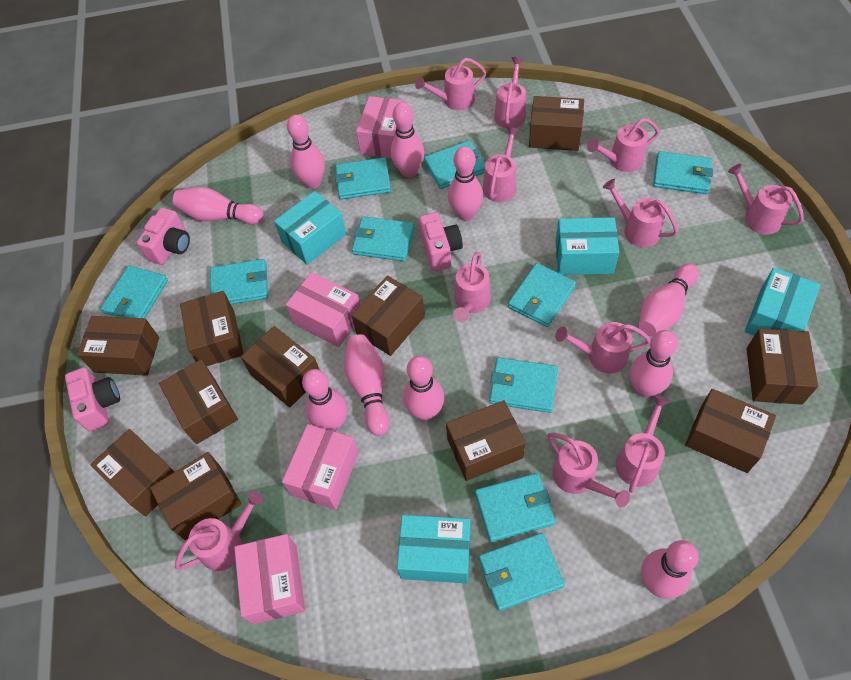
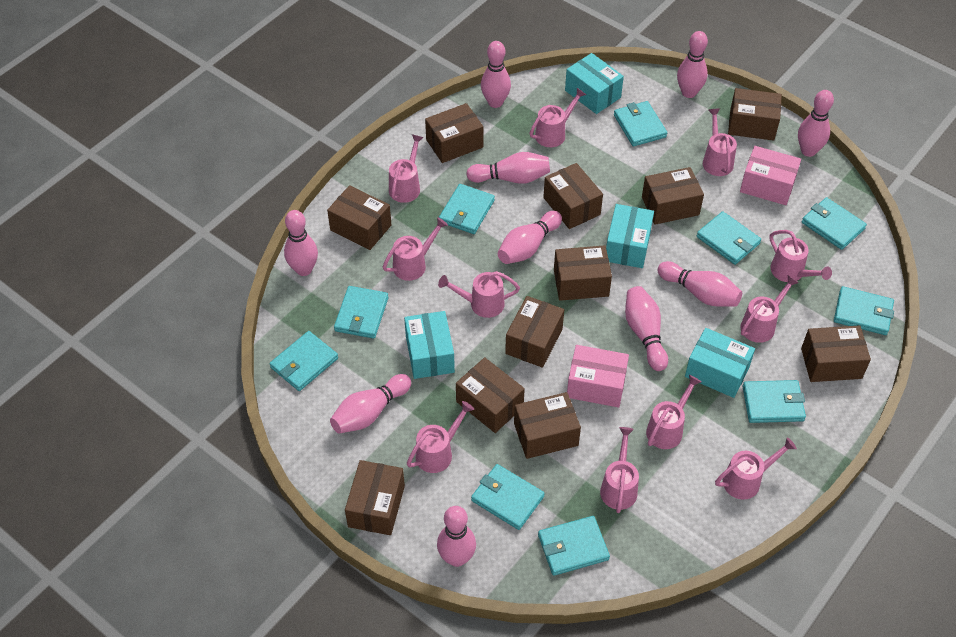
pink box: [234,534,305,624] [282,424,359,510] [286,272,360,347] [356,96,406,158] = 4 -> [567,345,629,408] [740,146,801,205] = 2
pink camera: [65,367,120,431] [137,208,190,265] [419,212,463,271] = 3 -> none = 0

